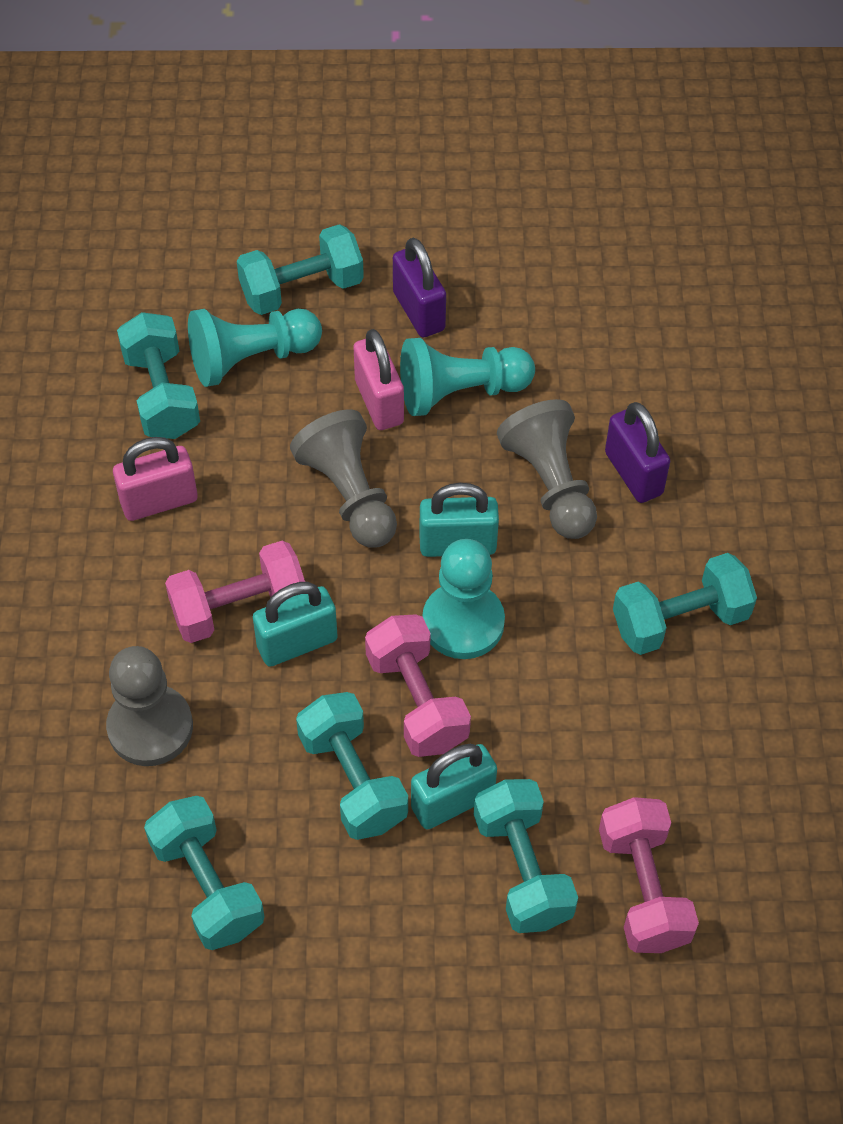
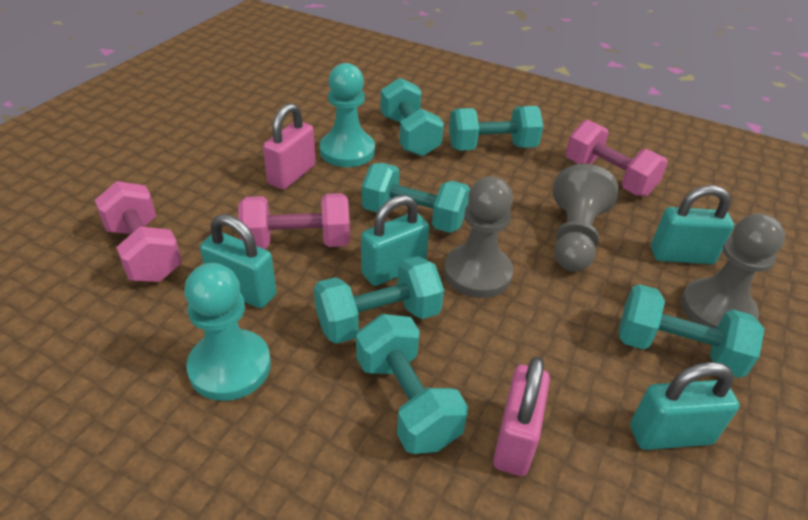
purple padlock: [393,238,446,337] [605,402,670,503] = 2 -> none = 0
turquoise padlock: [253,582,338,667] [411,744,497,830] [419,483,499,557] = 3 -> [200,214,276,308] [361,195,429,286] [630,362,740,450] [651,185,734,264] = 4
turquoise pawn: [188,309,322,387] [400,338,535,416] [422,539,505,659] = 3 -> [184,263,271,401] [320,63,375,167] = 2

